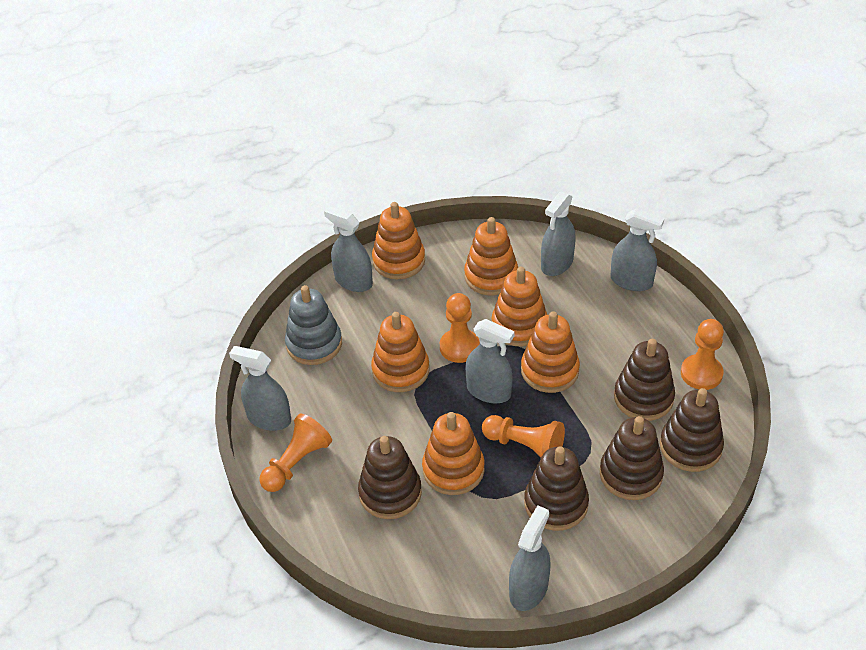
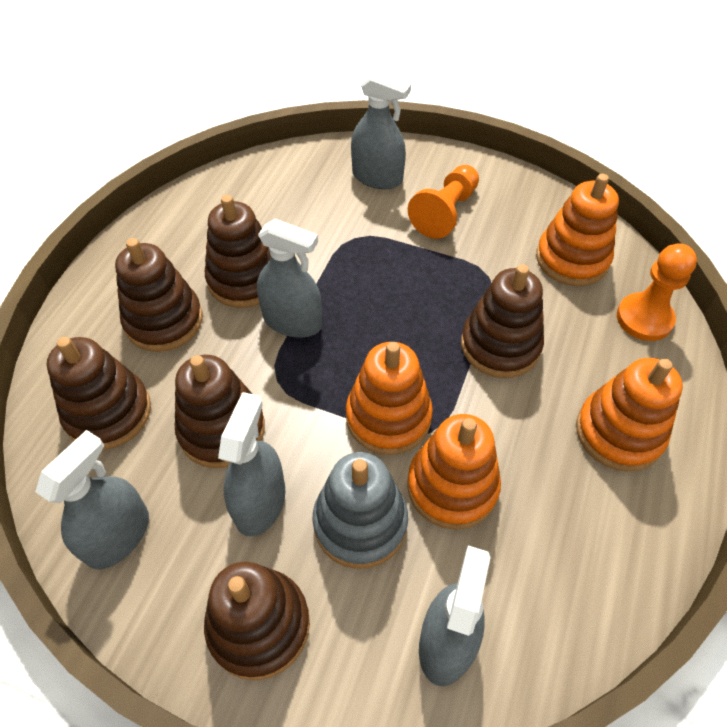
brown stacking toy: [358,436,422,519] [524,446,589,531] [600,416,664,500] [614,339,675,421] [660,388,724,472] = 5 -> [47,337,151,450] [115,238,202,352] [175,355,265,468] [204,562,310,681] [205,195,271,308] [461,264,544,378] = 6
grey spray bottle: [229,346,291,431] [324,206,373,292] [465,319,514,403] [509,505,550,611] [541,192,576,276] [611,208,664,291] = 6 -> [35,430,149,570] [218,392,285,537] [257,219,322,337] [351,70,411,189] [419,546,491,686] = 5
orange pawn: [259,414,332,492] [440,293,480,363] [482,415,565,458] [681,319,724,390] = 4 -> [408,165,479,239] [617,243,697,341] = 2
orange stacking toy: [371,312,430,392] [372,202,425,279] [422,412,485,495] [464,217,518,295] [491,267,547,347] [521,311,580,393] = 6 -> [346,342,433,455] [407,414,501,530] [536,174,619,286] [576,358,683,472] = 4

